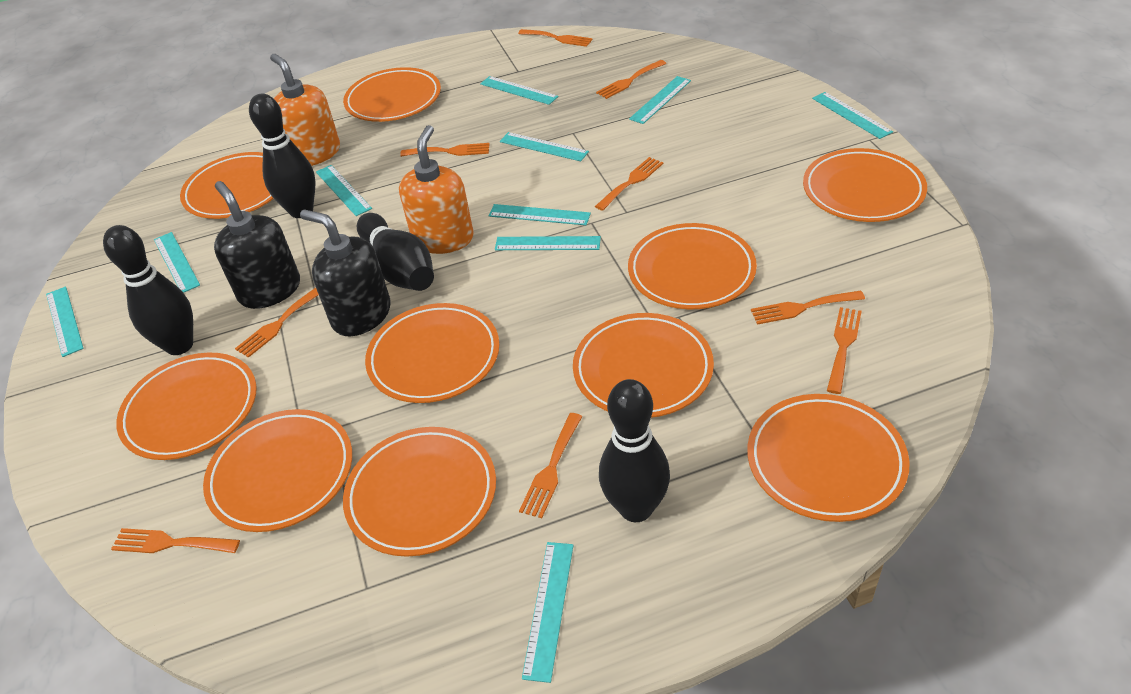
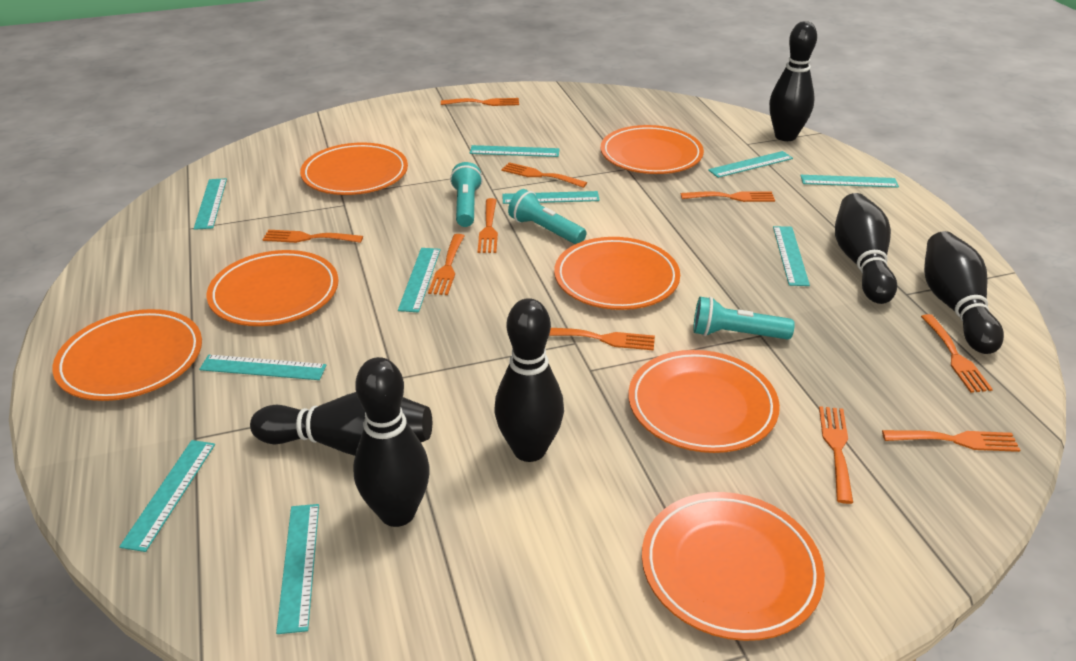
black bowling pin: [103,225,193,355] [249,94,316,218] [357,213,434,291] [599,379,670,522] = 4 -> [250,392,432,456] [353,357,430,527] [494,298,564,462] [769,21,817,141] [835,193,897,304] [924,231,1004,354] = 6
black soap dispenser: [214,181,300,309] [300,209,391,336] = 2 -> none = 0
orange fork: [111,528,240,553] [235,288,319,358] [400,143,490,157] [518,29,593,47] [519,413,583,518] [595,157,663,211] [596,60,667,99] [751,290,865,325] [827,307,862,394] = 9 -> [262,230,363,243] [428,234,464,295] [441,98,519,106] [477,198,498,253] [501,162,587,188] [549,328,655,351] [681,191,775,202] [819,406,853,504] [882,430,1020,452] [921,314,993,393] = 10
orange plate: [116,353,257,460] [180,152,274,219] [203,409,352,532] [343,67,441,122] [343,427,496,557] [365,303,499,403] [573,313,714,418] [628,223,757,309] [747,394,910,522] [803,148,927,222] = 10 -> [52,309,202,401] [207,250,338,326] [300,143,408,195] [554,237,680,310] [601,125,704,174] [629,350,780,453] [642,492,825,641] = 7
orange soap dispenser: [270,54,340,166] [399,125,474,254] = 2 -> none = 0
turquoise flashlight: none = 0 -> [450,162,483,227] [508,189,586,244] [693,297,795,339] = 3

